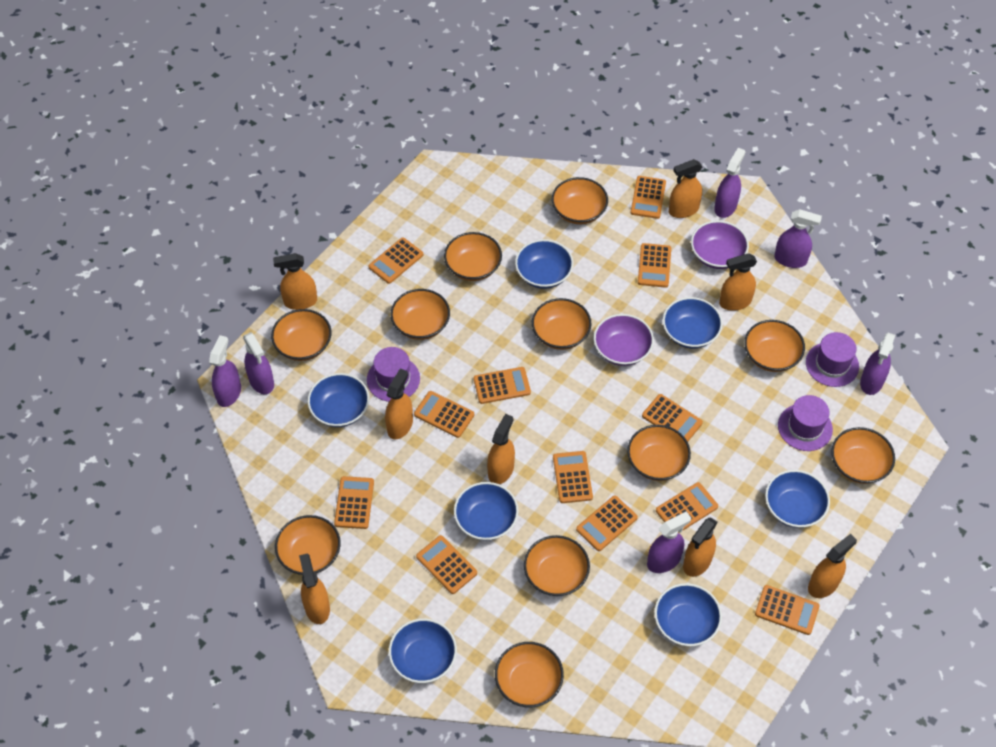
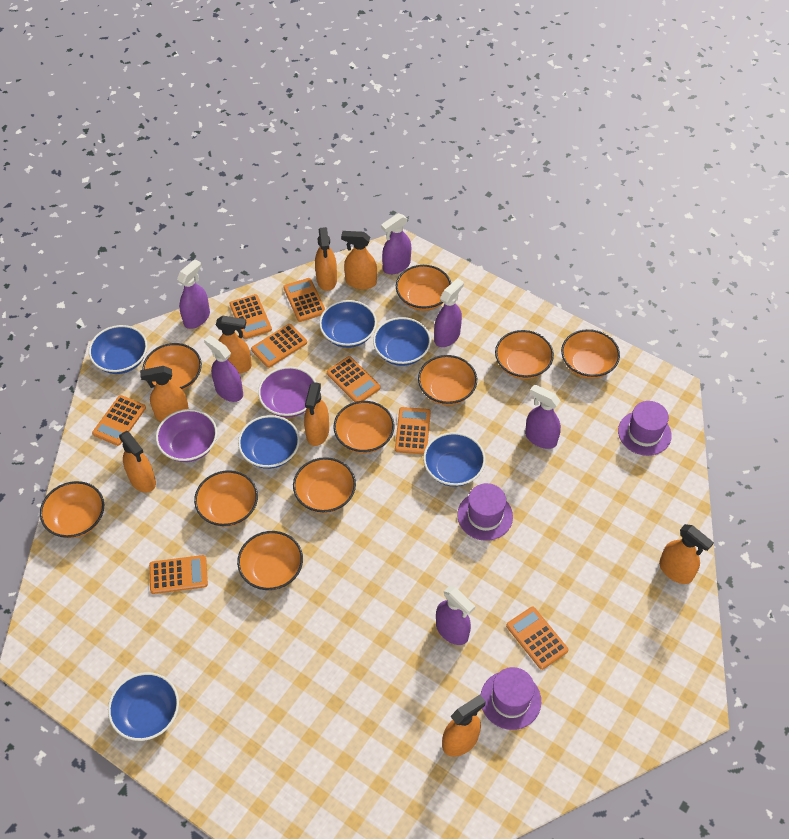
blue bowl: [307,373,369,427] [389,618,457,683] [454,482,519,540] [515,239,573,289] [654,583,722,646] [663,297,723,348] [765,470,830,528] = 7 -> [89,325,147,374] [108,672,179,741] [238,415,300,469] [319,300,377,348] [373,317,431,366] [423,432,485,487] = 6
orange bowl: [271,309,332,361] [275,515,341,575] [390,289,450,340] [444,232,502,281] [495,642,564,708] [524,535,590,596] [532,298,592,350] [552,177,608,224] [627,425,691,481] [744,320,805,372] [831,427,895,484] = 11 -> [40,481,104,538] [142,343,202,390] [194,470,258,527] [237,531,303,590] [293,457,356,513] [334,401,394,453] [396,265,451,311] [418,355,477,405] [495,330,554,379] [561,329,620,379] = 10
orange calculator: [334,476,374,529] [369,237,423,284] [414,391,474,438] [416,535,477,594] [473,367,531,404] [553,451,593,503] [576,495,638,551] [630,176,666,219] [638,243,671,288] [642,394,703,442] [656,482,718,533] [755,585,820,635] = 12 -> [92,395,146,446] [149,555,208,594] [229,294,272,339] [251,324,307,368] [283,278,325,322] [327,356,381,402] [395,407,431,455] [506,607,569,670] = 8

